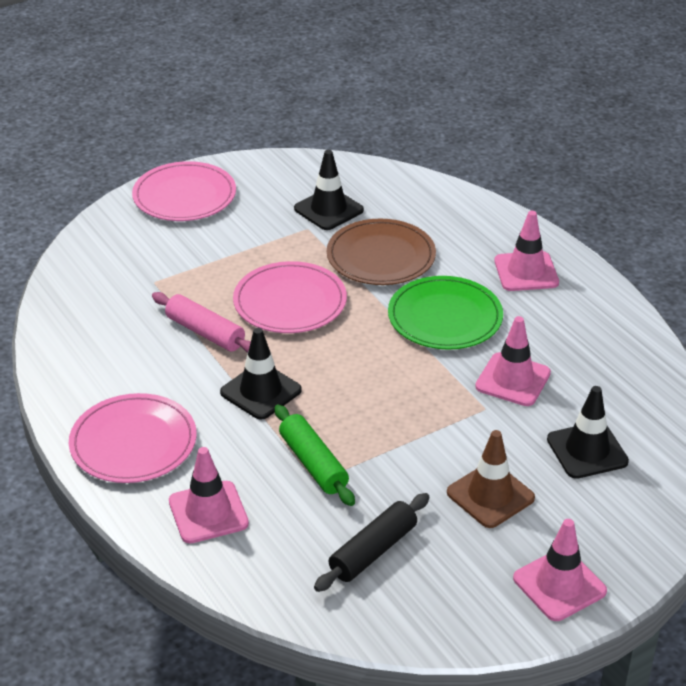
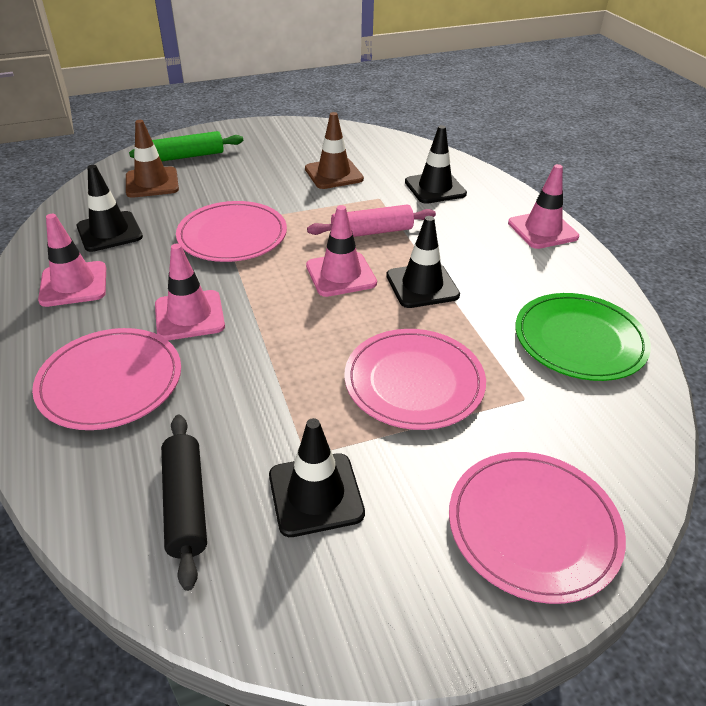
black traffic cone: [220,328,302,420] [294,150,364,230] [547,386,629,479] = 3 -> [77,165,143,252] [269,418,365,537] [386,216,460,308] [405,125,467,204] = 4
brown plate: [327,219,436,285] = 1 -> none = 0
brown traffic cone: [447,430,535,528] = 1 -> [126,120,179,198] [305,112,364,189] = 2
pink plate: [69,393,197,483] [132,161,236,221] [233,261,347,333] = 3 -> [32,328,181,430] [176,201,287,262] [344,329,486,430] [449,452,626,604] = 4

